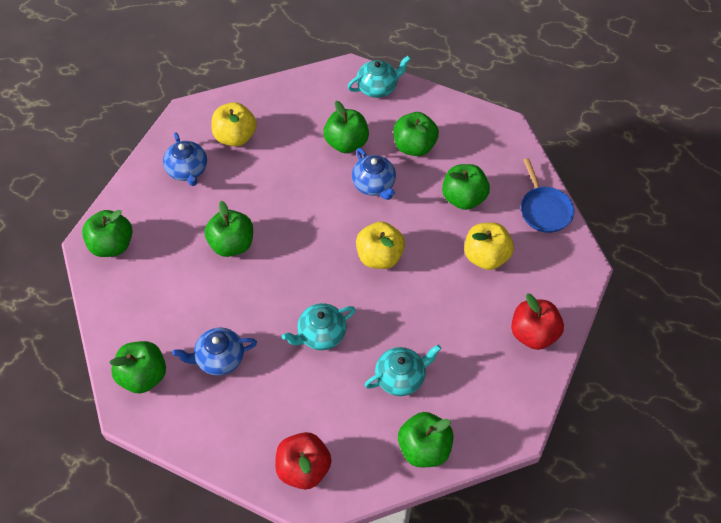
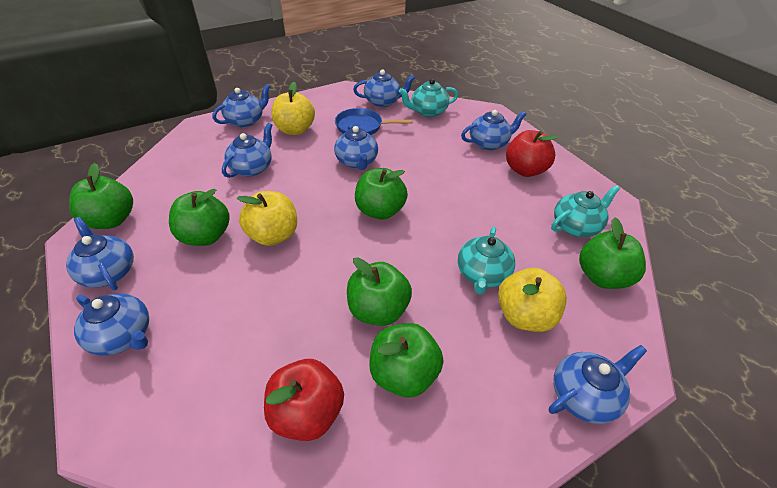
blue teapot: [163,132,207,186] [172,327,257,376] [352,148,396,200] = 3 -> [66,217,134,290] [74,293,149,356] [212,84,270,128] [222,123,272,178] [334,124,378,170] [353,70,415,107] [461,110,527,150] [549,345,647,424] = 8
green apple: [82,210,133,257] [109,341,166,393] [204,201,253,257] [323,101,369,153] [393,112,439,156] [398,412,454,467] [442,164,490,210] = 7 -> [69,163,133,229] [169,189,230,246] [347,257,412,326] [355,168,408,220] [369,323,444,397] [579,218,646,289] = 6

